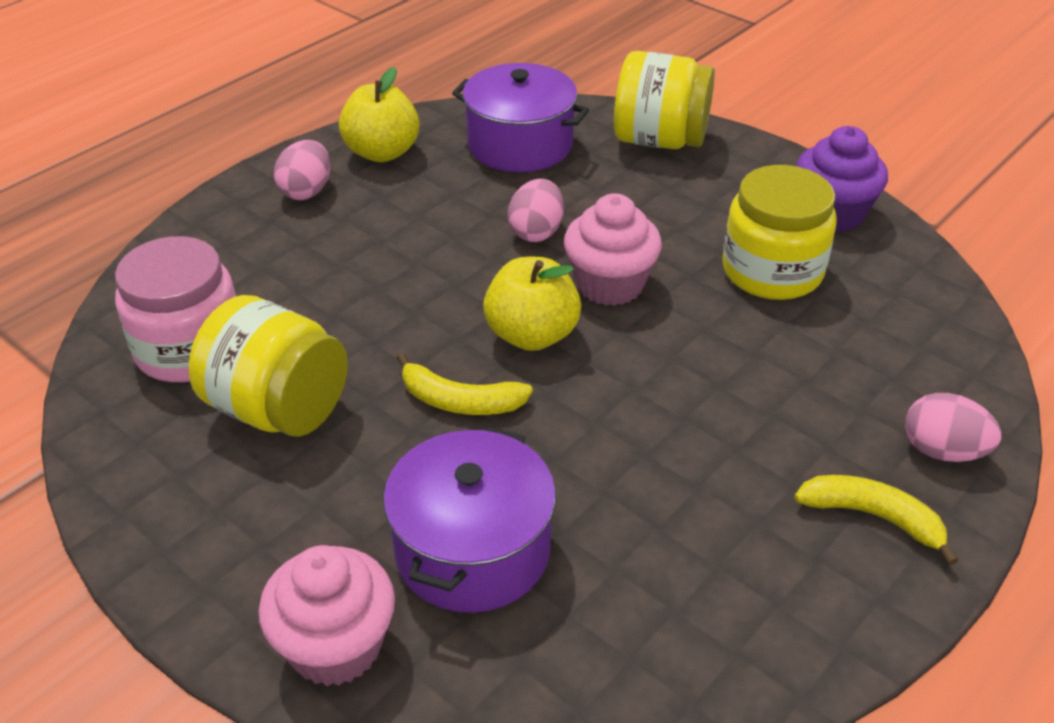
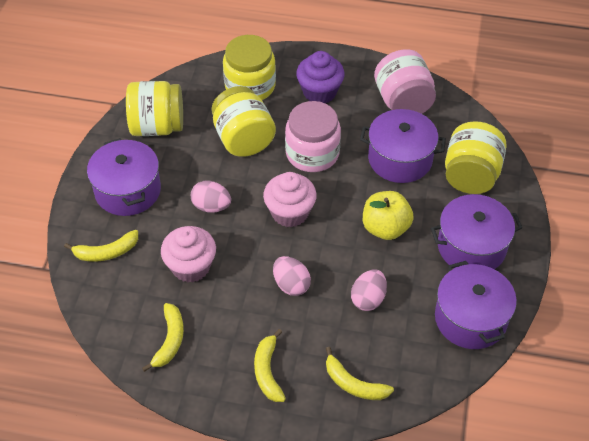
pink jar: [115,236,236,382] = 1 -> [285,101,341,172] [374,49,436,114] = 2
purple pot: [383,427,556,613] [452,63,589,172] = 2 -> [87,138,161,216] [360,109,446,183] [431,194,522,269] [435,261,517,349] = 4
yellow apple: [339,67,419,162] [483,257,581,351] = 2 -> [363,191,414,240] = 1
yellow banana: [396,353,533,415] [794,475,959,565] = 2 -> [64,230,138,262] [142,303,184,372] [254,329,286,402] [326,347,394,400] = 4
yellow jar: [189,295,348,437] [614,51,715,149] [722,165,837,300] = 3 -> [126,81,183,136] [211,86,276,157] [223,35,276,100] [445,121,507,194] = 4

